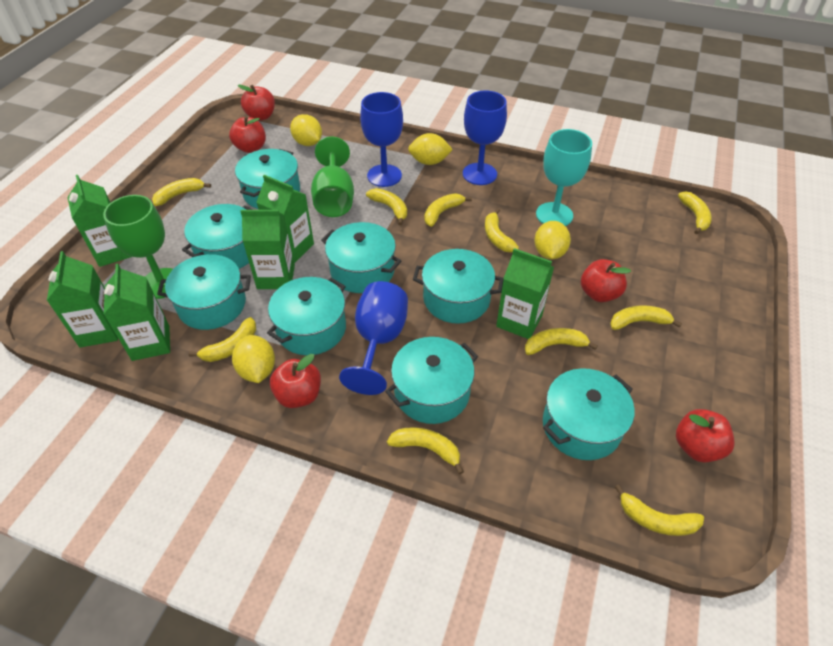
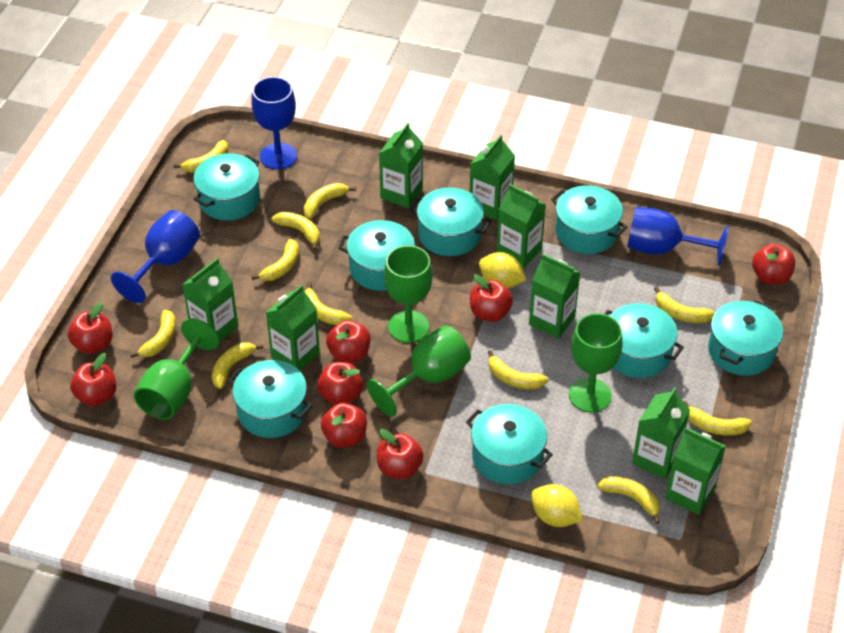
green carton: [47,251,118,348] [67,175,132,267] [104,264,170,361] [240,210,295,289] [256,175,314,263] [496,248,554,339] = 6 -> [182,258,238,341] [266,285,320,371] [379,123,423,208] [470,135,515,220] [497,184,546,268] [529,254,581,339] [632,387,690,479] [665,428,726,515] = 8
green goblet: [103,195,173,299] [311,136,354,217] = 2 -> [134,318,220,420] [367,325,471,417] [384,245,433,343] [569,313,622,412] = 4
red apple: [229,116,266,153] [237,84,275,121] [270,354,321,408] [581,259,631,302] [676,409,735,463] = 5 -> [68,302,112,354] [70,353,116,406] [317,362,363,405] [321,403,367,448] [326,320,370,363] [377,429,424,479] [470,274,513,322] [752,244,795,285] = 8
turquoise goblet: [536,129,592,226] = 1 -> none = 0
yellow banana: [152,178,211,206] [188,317,256,362] [366,188,407,225] [387,427,464,475] [424,193,472,227] [485,208,519,252] [525,328,598,355] [610,305,682,330] [615,484,704,536] [678,191,712,234] = 10 -> [130,310,176,358] [174,140,228,173] [212,342,264,389] [251,239,299,281] [271,212,320,250] [304,183,356,219] [304,282,352,325] [488,350,548,389] [597,476,660,524] [654,287,715,323] [684,401,752,436] = 11
yellow lemon: [232,335,275,383] [290,114,322,146] [408,133,453,165] [534,221,571,259] = 4 -> [479,252,526,289] [531,484,582,527] = 2

